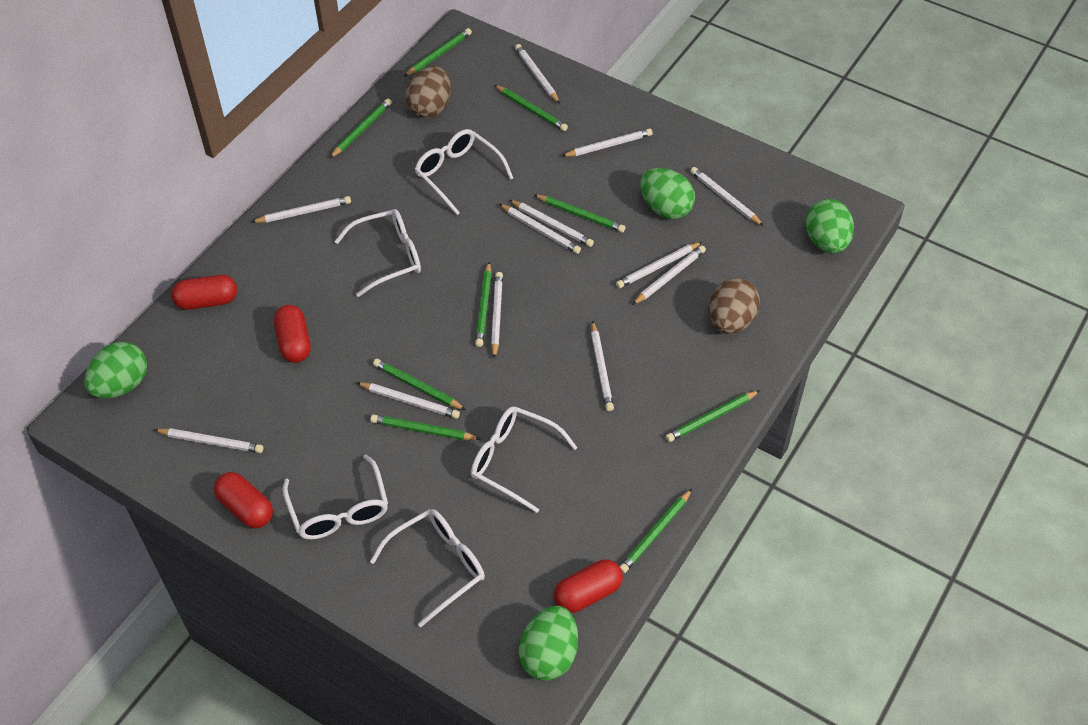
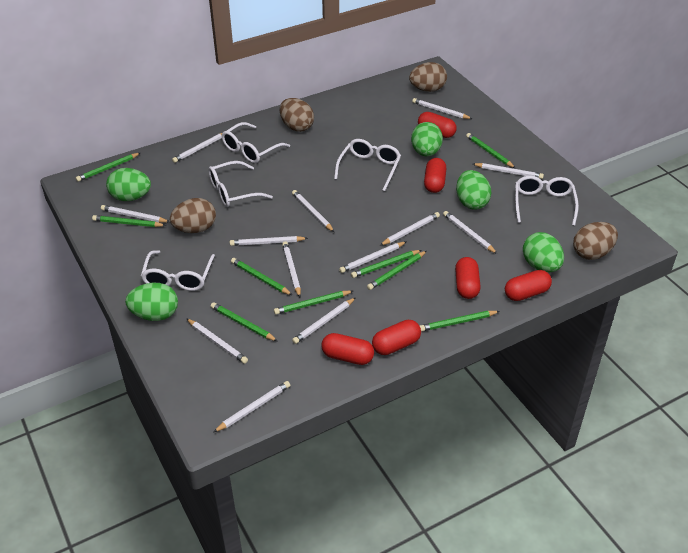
brown egg: [405,66,451,118] [709,278,760,334] = 2 -> [170,198,216,233] [280,98,314,132] [409,62,447,92] [573,222,618,260] = 4
green egg: [84,342,147,398] [518,606,578,681] [640,168,695,219] [806,199,854,253] = 4 -> [106,168,151,201] [125,283,178,321] [411,122,443,157] [456,170,491,209] [523,232,564,272] = 5
red capsule: [171,275,237,310] [214,472,273,528] [274,305,311,363] [554,559,623,613] = 4 -> [321,333,374,365] [372,320,421,355] [418,112,457,138] [424,158,446,193] [455,257,481,299] [505,270,552,301] = 6
white pencil: [154,428,263,453] [252,196,351,223] [356,382,460,419] [491,272,503,358] [499,204,581,254] [509,200,594,247] [515,44,560,104] [562,128,653,157] [591,321,614,411] [616,242,702,288] [632,245,706,305] [690,167,764,226] = 12 -> [101,205,170,223] [172,133,222,163] [186,318,248,364] [213,381,290,433] [230,236,308,246] [282,241,301,297] [292,190,334,232] [292,298,355,344] [339,241,407,273] [380,212,440,245] [412,98,472,119] [443,211,497,254] [473,163,544,179] = 13

